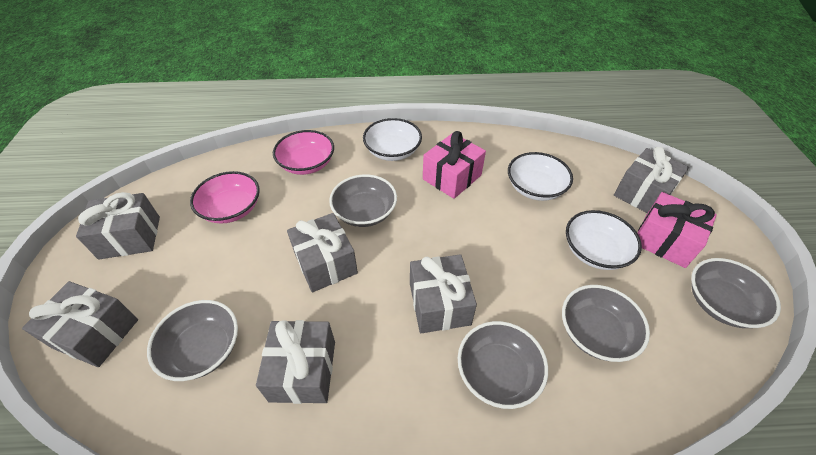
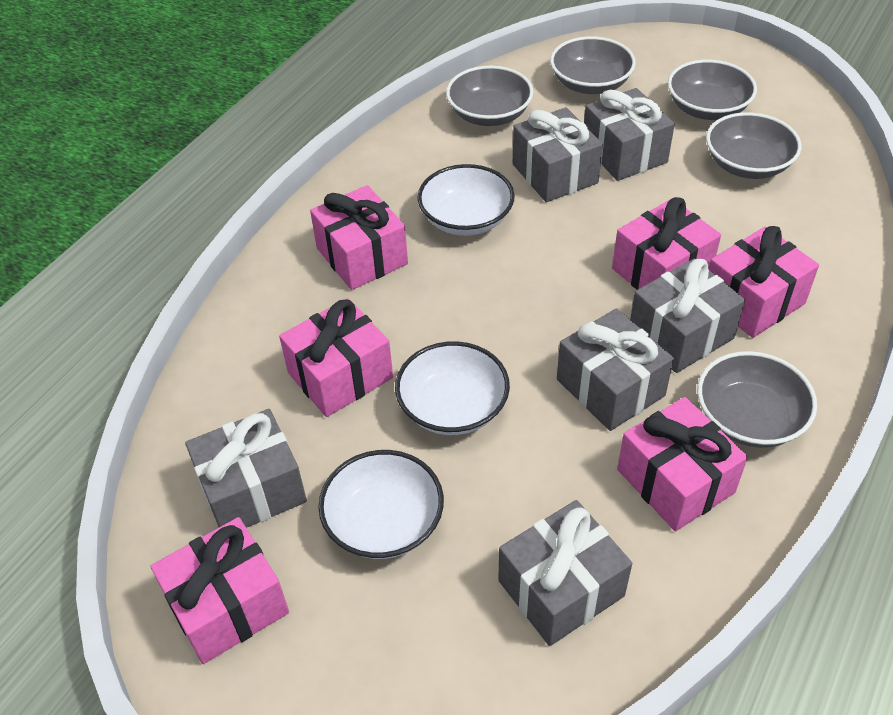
pink bowl: [190,171,260,224] [273,130,334,175] = 2 -> none = 0
pink gift: [423,131,486,199] [638,192,717,268] = 2 -> [151,517,289,664] [279,298,393,417] [310,185,408,290] [612,197,721,290] [617,397,748,531] [709,226,819,338] = 6

